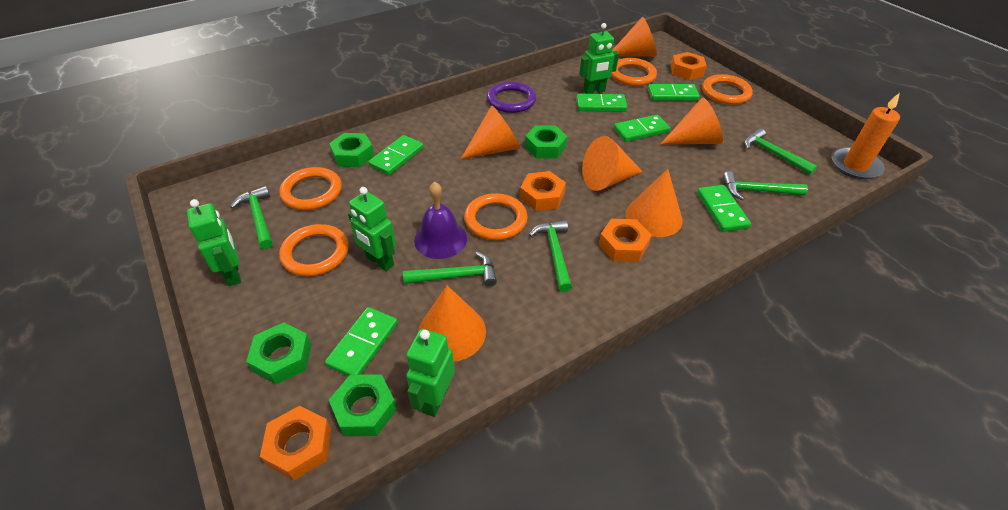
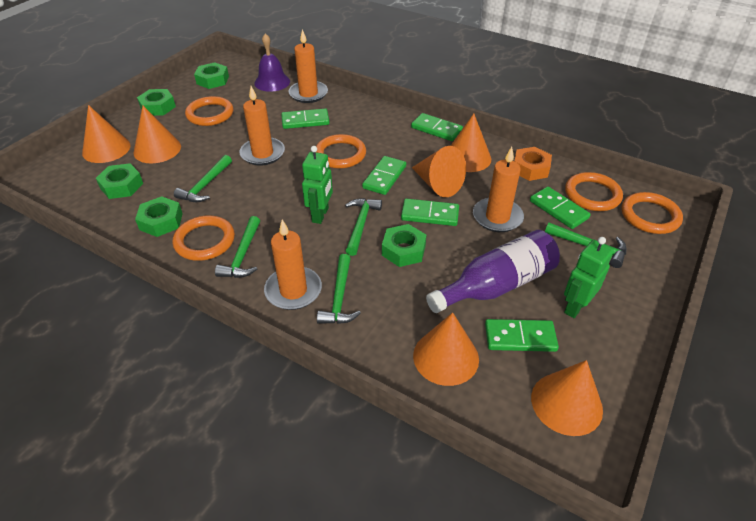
green nut: [246,322,312,385] [329,133,374,167] [329,374,397,436] [525,125,568,158] = 4 -> [96,163,143,199] [135,196,183,237] [137,89,176,116] [194,62,229,89] [382,224,426,267] = 5
green robot: [187,199,241,286] [348,187,396,271] [406,329,455,417] [579,23,619,94] = 4 -> [302,146,333,224] [564,237,614,318] = 2
orange candle: [831,92,900,180] = 1 -> [239,86,285,165] [264,220,322,310] [288,29,328,103] [473,147,524,232] = 4
orange nut: [260,406,331,480] [520,171,566,211] [599,219,652,262] [671,52,707,80] = 4 -> [514,147,552,181] = 1
purple bottle: none = 0 -> [426,230,560,313] = 1
purple ring: [487,82,536,113] = 1 -> none = 0

